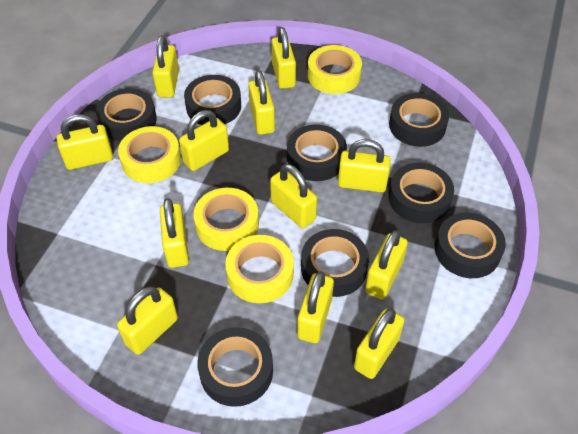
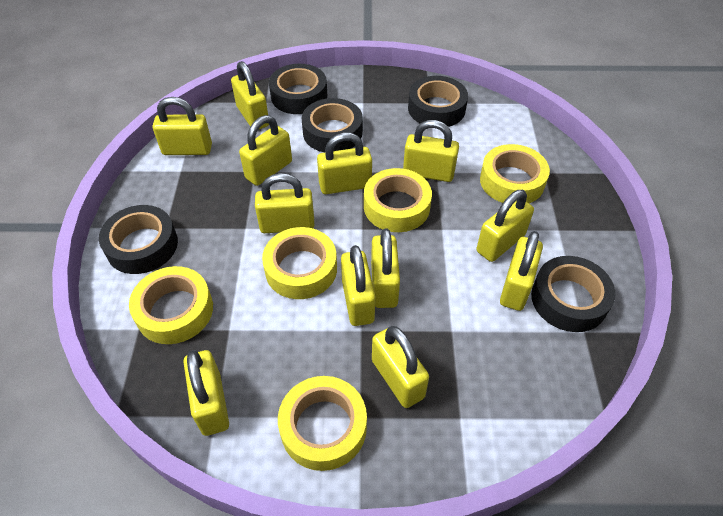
black tape: [96,88,157,141] [184,75,241,125] [197,327,273,407] [287,124,347,181] [301,229,369,297] [389,93,449,147] [389,163,454,223] [435,212,506,278] = 8 -> [99,205,178,274] [269,64,327,114] [302,98,363,152] [408,76,468,127] [531,256,616,332] = 5
yellow tape: [118,126,181,183] [193,188,259,251] [225,235,294,303] [308,45,362,94] = 4 -> [129,266,213,344] [262,227,337,299] [278,376,367,471] [364,168,432,232] [480,144,550,203] = 5

